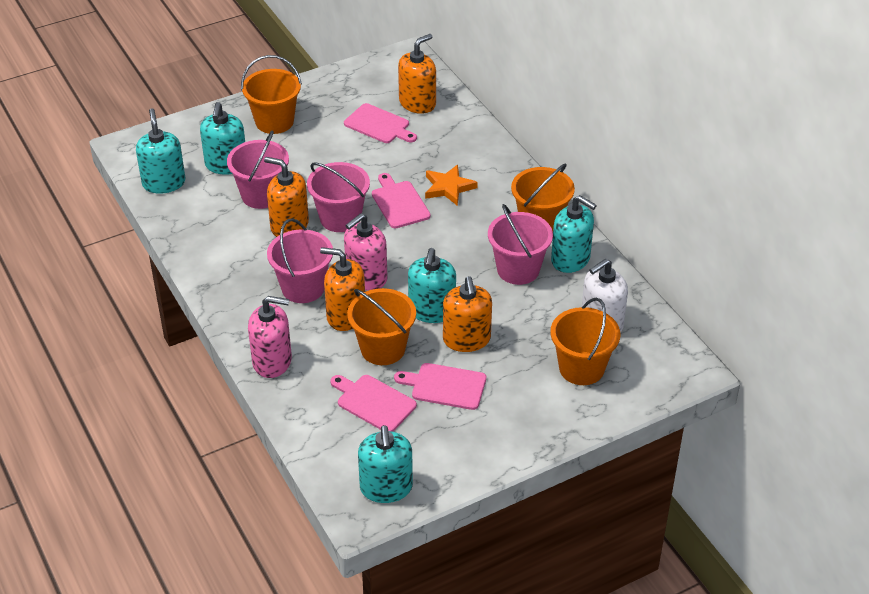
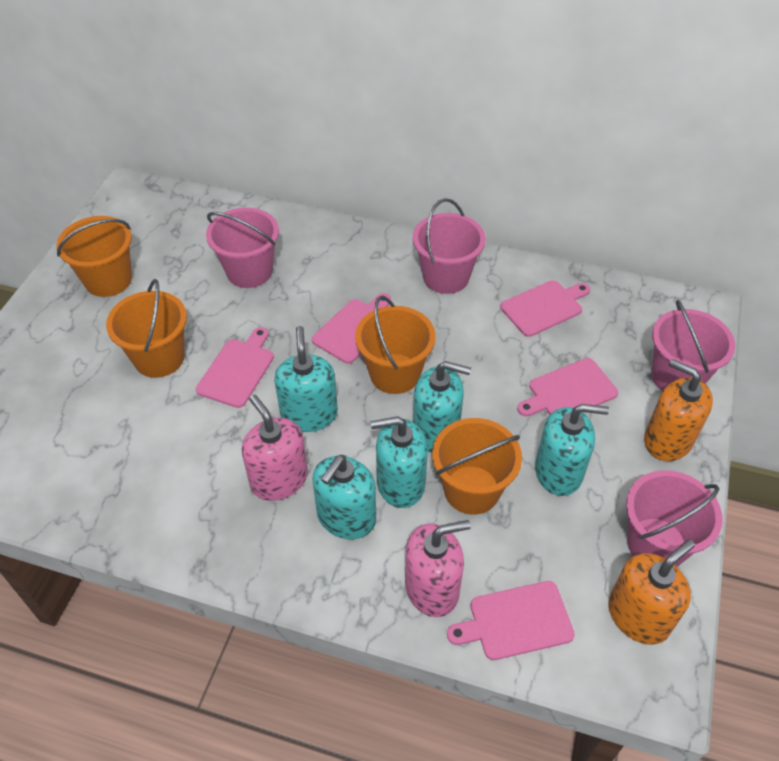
orange soap dispenser: [264,157,309,237] [320,247,365,331] [398,34,436,114] [443,276,492,352] = 4 -> [608,539,695,644] [644,359,713,461] = 2
orange star: [425,165,478,206] = 1 -> none = 0
pink cutting board: [330,375,417,432] [344,103,417,143] [372,173,431,228] [394,363,486,410] = 4 -> [196,327,274,408] [312,293,391,364] [447,581,575,660] [500,280,590,337] [517,358,618,417] = 5
white soap dispenser: [582,258,628,332] = 1 -> none = 0

